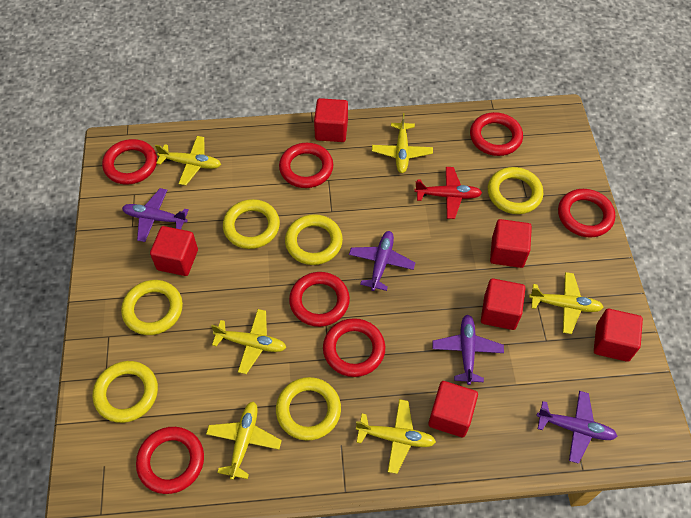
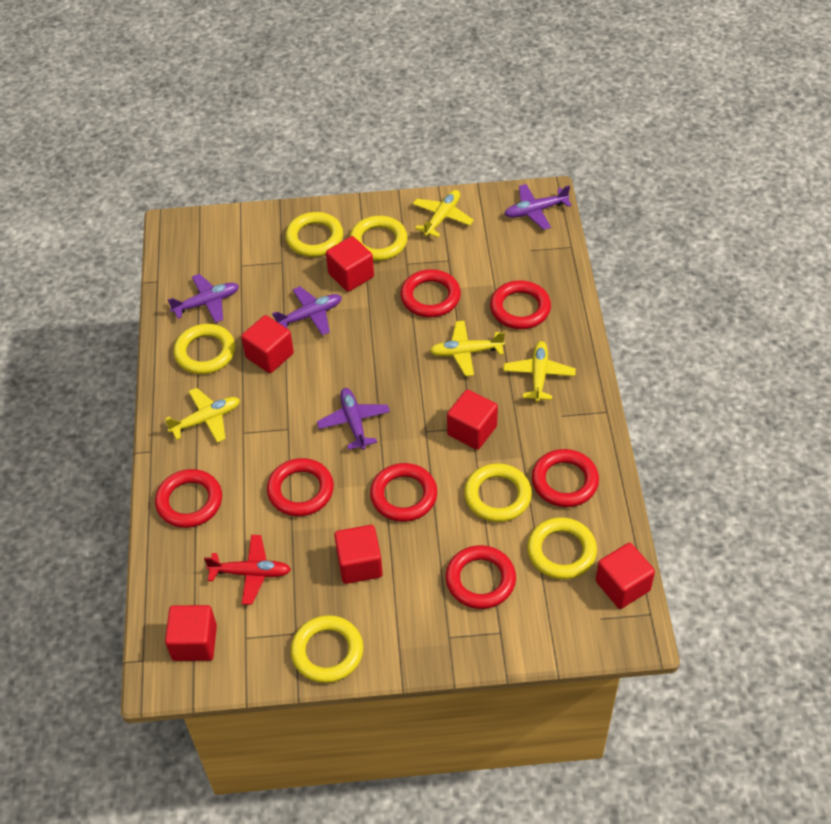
yellow plane: [155,136,221,185] [206,401,282,480] [211,309,287,374] [356,399,436,474] [372,113,433,173] [529,272,604,334] = 6 -> [165,388,240,443] [413,190,474,238] [430,321,505,376] [503,341,576,402] = 4

